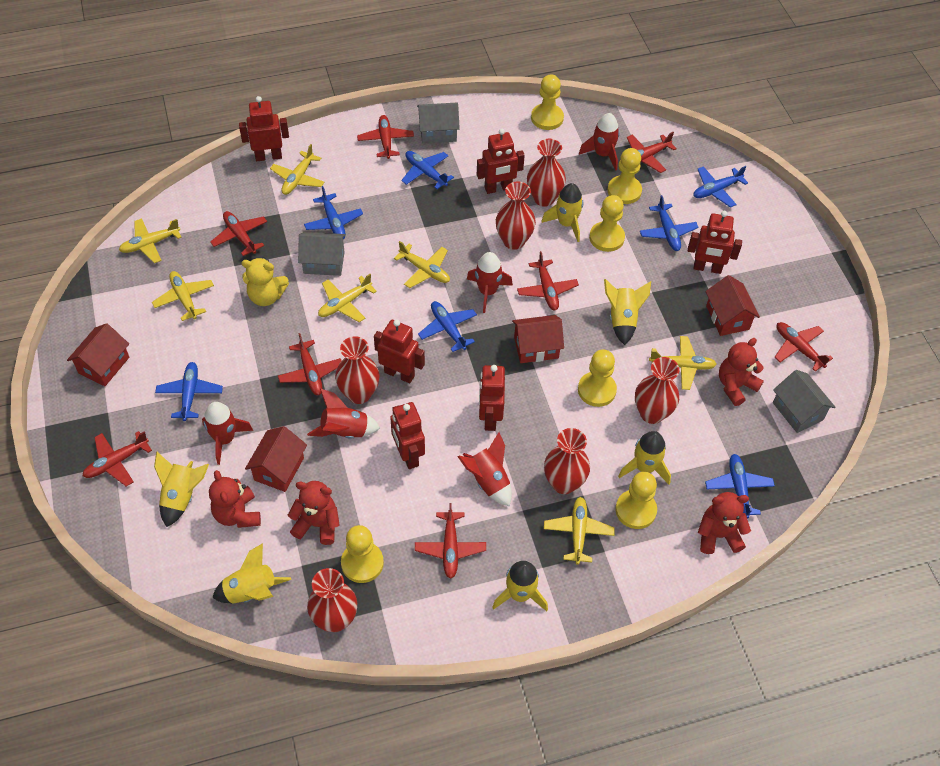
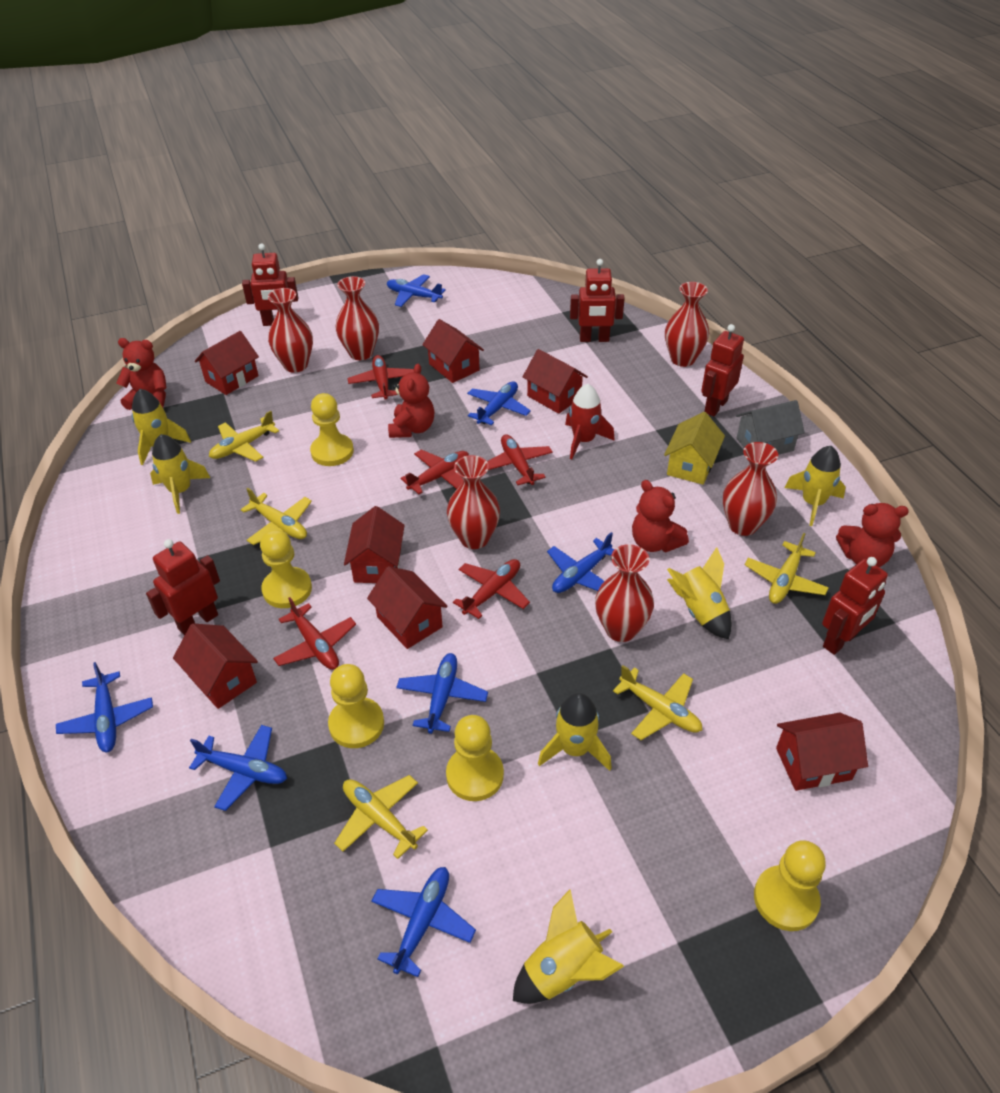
grey house: [298,232,346,276] [417,103,460,144] [773,370,835,433] = 3 -> [736,400,805,455] = 1
red house: [67,323,129,386] [245,426,307,492] [512,315,564,363] [706,275,760,336] = 4 -> [173,623,258,709] [195,331,259,395] [344,506,405,583] [367,566,448,649] [422,319,484,383] [523,349,588,414] [776,712,868,791] = 7
red plane: [83,431,152,486] [210,211,267,256] [278,333,342,395] [357,115,414,159] [415,503,486,579] [517,251,579,310] [627,132,677,173] [774,322,833,371] = 8 -> [273,597,356,670] [347,355,414,400] [401,450,469,494] [453,559,530,619] [487,434,553,485] = 5
red robot: [239,96,289,161] [374,320,425,383] [390,402,425,469] [477,129,525,194] [479,365,505,431] [688,211,742,274] = 6 -> [146,539,220,636] [242,243,298,326] [570,259,625,342] [701,324,744,416] [822,557,888,655] = 5
red rocket: [202,402,253,465] [307,389,380,439] [458,432,512,506] [467,252,513,313] [579,113,620,171] = 5 -> [565,384,615,459] = 1
yellow house: none = 0 -> [664,412,725,485] = 1
yellow pawn: [341,525,384,583] [531,74,564,130] [578,349,617,407] [589,195,625,252] [608,148,642,204] [615,472,657,529] = 6 -> [260,529,312,608] [310,393,354,466] [328,664,384,748] [446,715,504,801] [754,840,826,931] = 5
yellow plane: [119,218,182,263] [152,271,214,321] [270,144,325,195] [318,274,377,322] [394,241,450,288] [544,497,615,565] [649,336,717,390] = 7 -> [209,411,279,462] [241,488,312,545] [334,775,428,859] [613,665,702,740] [745,533,829,604] = 5
yellow teddy bear: [242,257,289,306] = 1 -> none = 0

